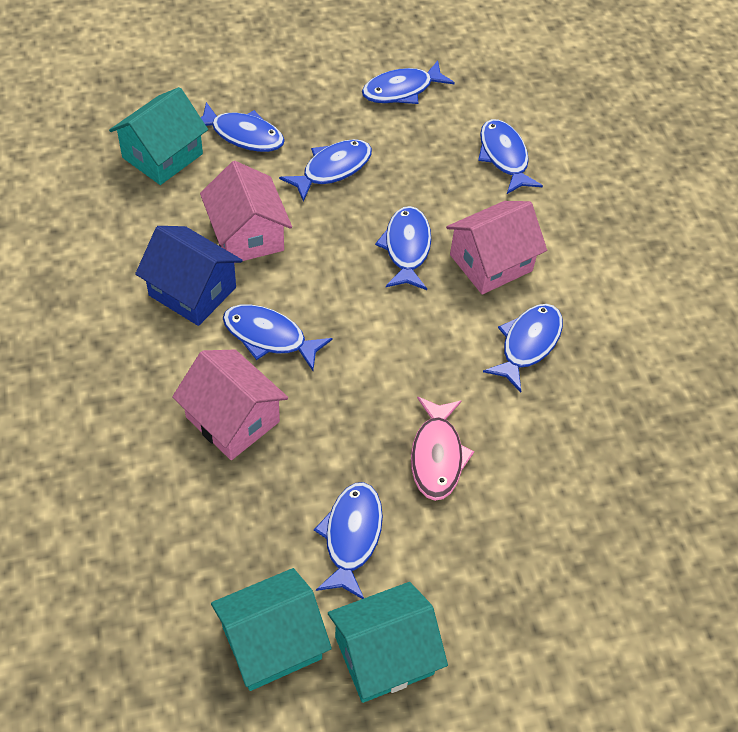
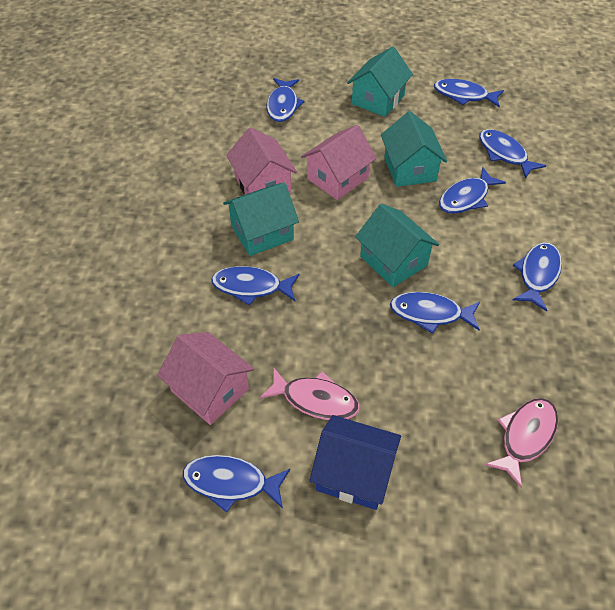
pink fish: [411,397,474,501] = 1 -> [260,367,360,420] [485,398,558,488] = 2
turquoise house: [109,87,208,185] [211,568,332,691] [328,582,448,703] = 3 -> [223,183,299,256] [347,46,413,117] [355,204,439,287] [381,111,447,187] = 4

